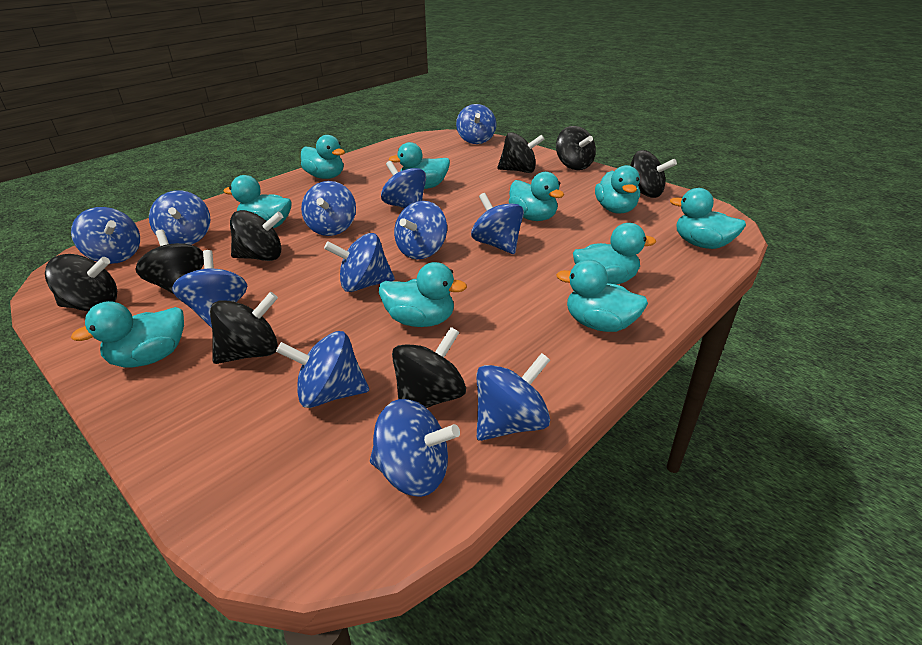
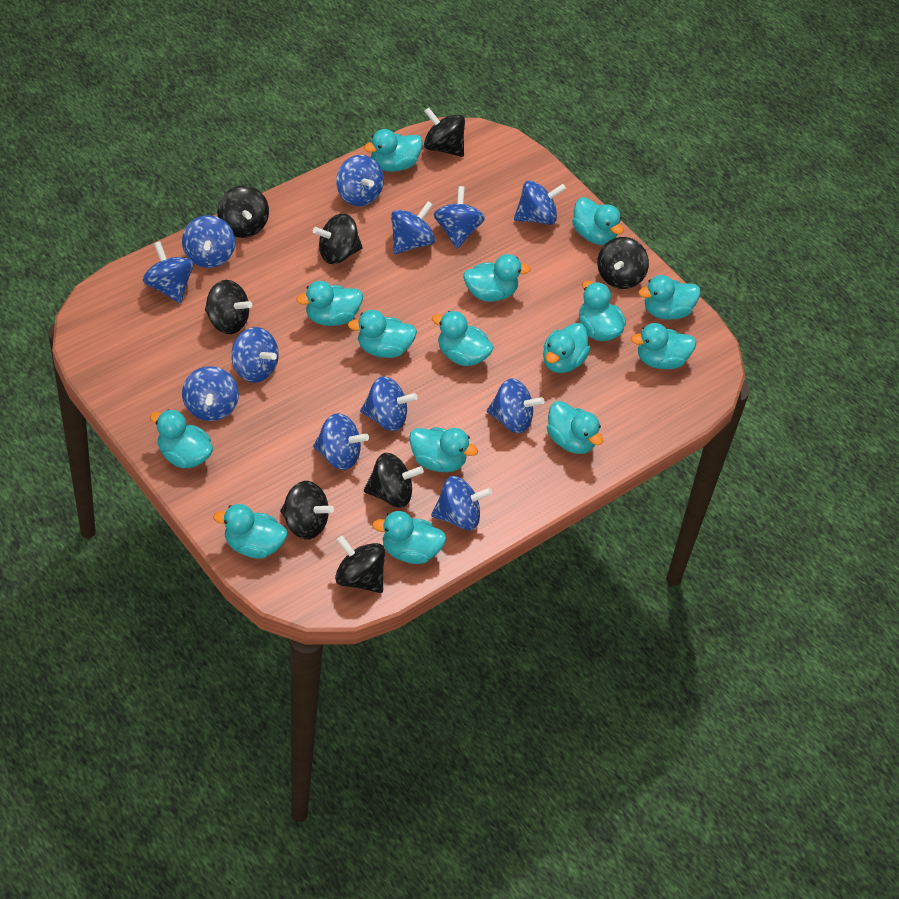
turquoise duck: [71,301,184,368] [223,175,292,228] [301,135,345,179] [379,262,467,327] [388,142,450,189] [509,172,564,221] [556,259,648,332] [573,223,656,285] [595,165,640,214] [670,188,746,249] = 10 -> [150,409,213,468] [213,504,288,559] [296,281,363,326] [348,310,417,358] [364,129,423,172] [372,511,446,564] [409,427,478,472] [432,311,494,366] [463,254,531,302] [543,323,591,373] [547,401,603,454] [572,197,624,245] [579,281,626,341] [631,323,696,369] [639,275,701,320] = 15

